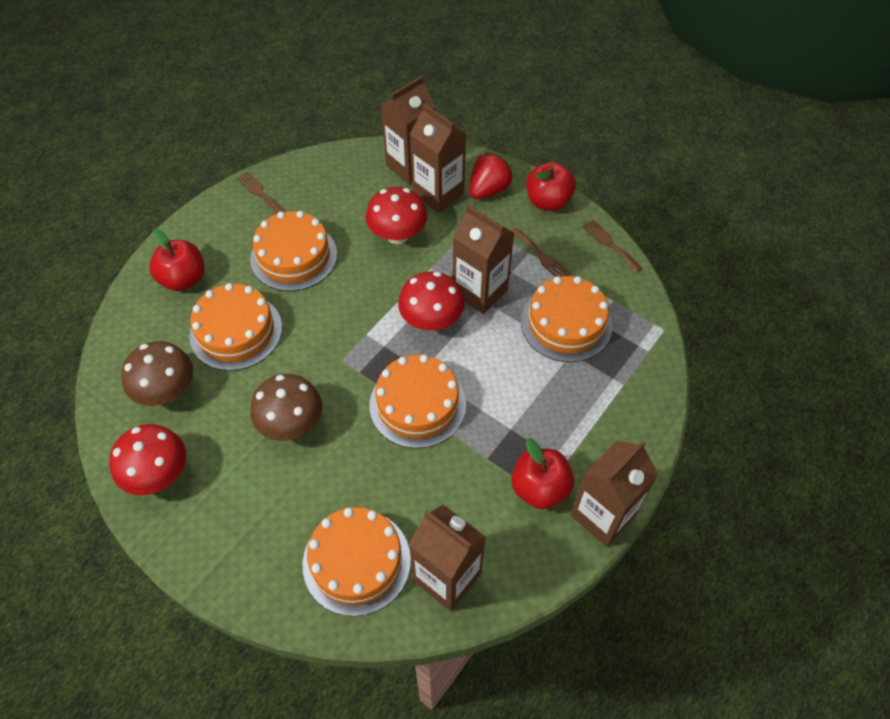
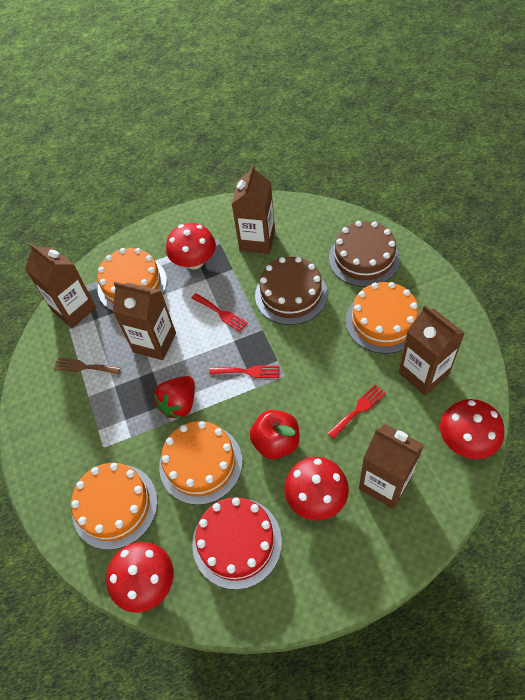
brown cake: none = 0 -> [255,257,327,325] [329,221,400,287] = 2
brown fork: [237,171,285,214] [511,227,571,277] [582,219,643,273] = 3 -> [53,358,121,374] = 1
brown mushroom: [121,341,193,406] [250,374,322,441] = 2 -> none = 0
orange cake: [189,283,282,371] [250,211,337,291] [303,507,411,616] [370,354,466,448] [521,276,612,362] = 5 -> [71,463,158,550] [97,248,167,311] [159,421,243,505] [346,282,420,354] = 4
red apple: [149,229,205,291] [511,438,574,509] [526,162,576,211] = 3 -> [249,410,299,459] = 1
red cake: none = 0 -> [192,497,282,590] = 1
red fork: none = 0 -> [192,293,248,332] [209,365,280,378] [327,384,386,439] = 3
red mushroom: [109,424,186,495] [366,187,427,244] [398,271,464,331] = 3 -> [106,542,174,613] [166,223,216,269] [284,457,349,520] [440,399,504,459] = 4

